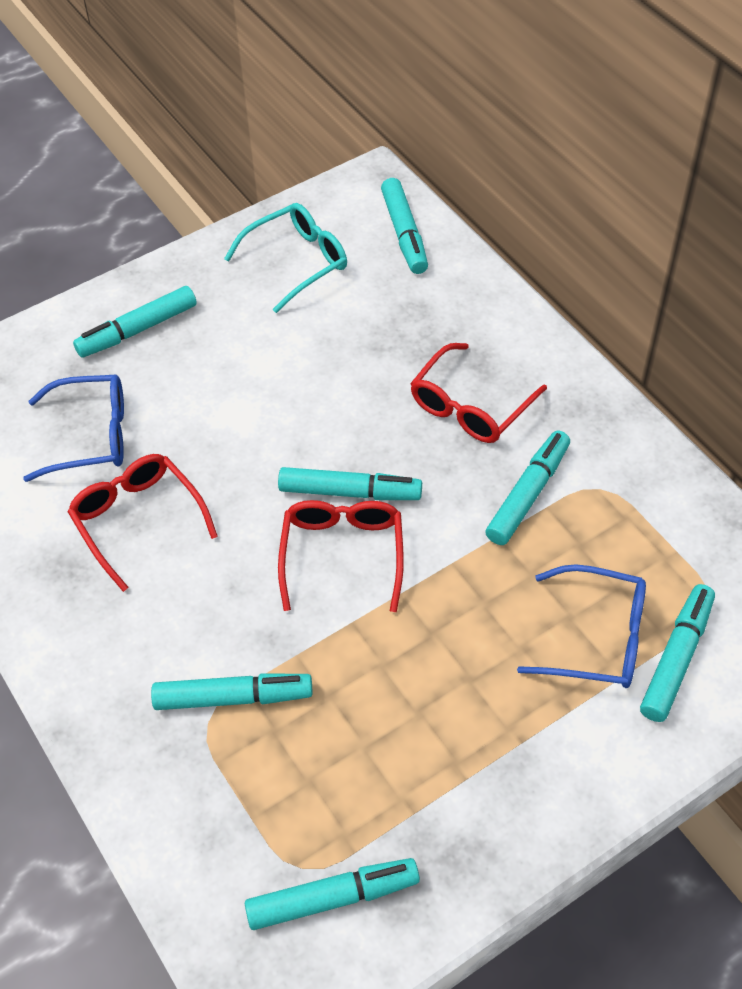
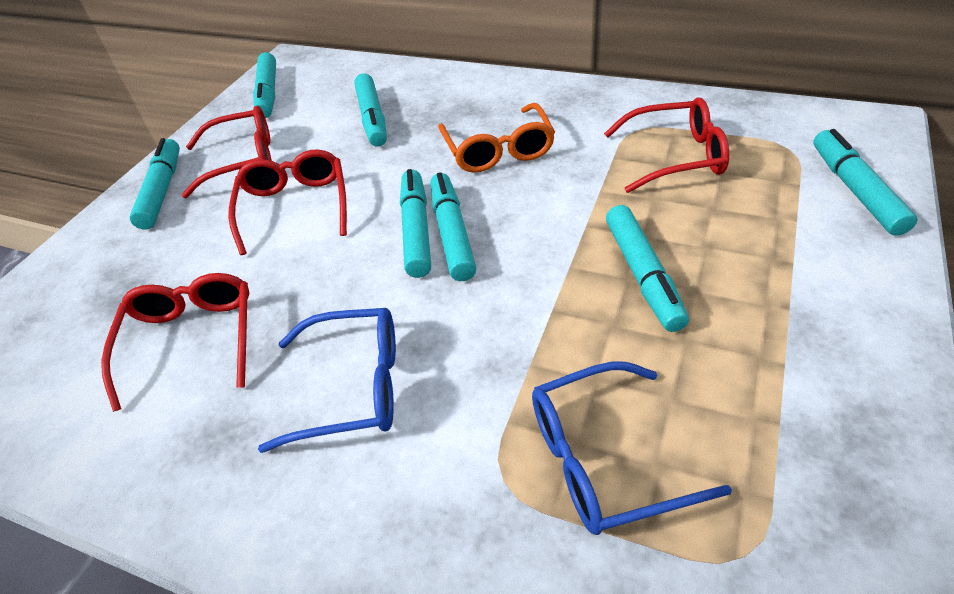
orange glasses: none = 0 -> [438,103,555,173] = 1
red glasses: [67,454,218,592] [278,500,404,612] [410,343,547,443] = 3 -> [101,273,250,412] [181,106,272,198] [228,149,347,255] [604,97,729,193] = 4
turquoise glasses: [224,203,347,313] = 1 -> none = 0

